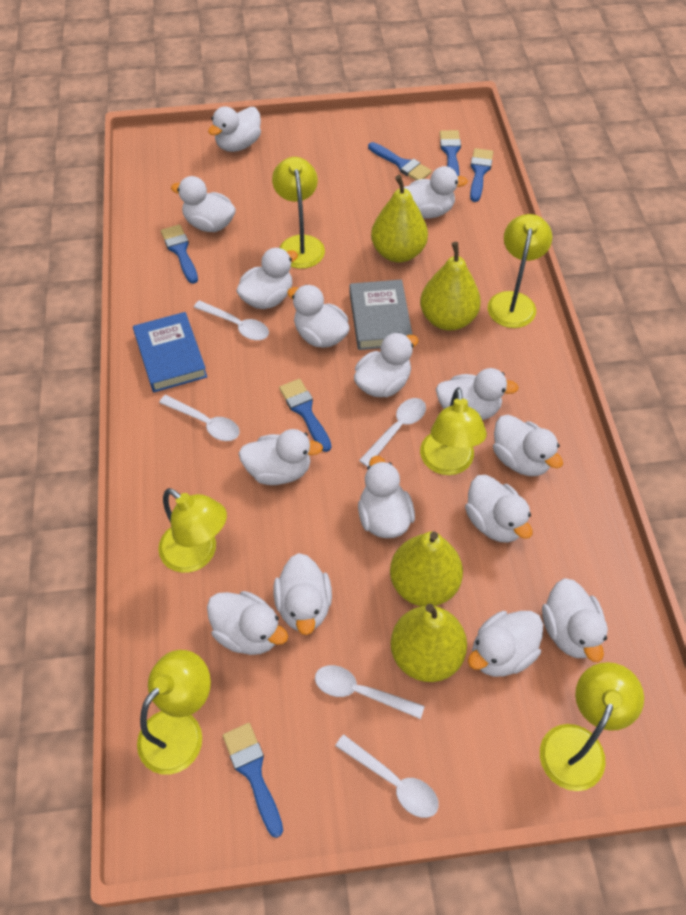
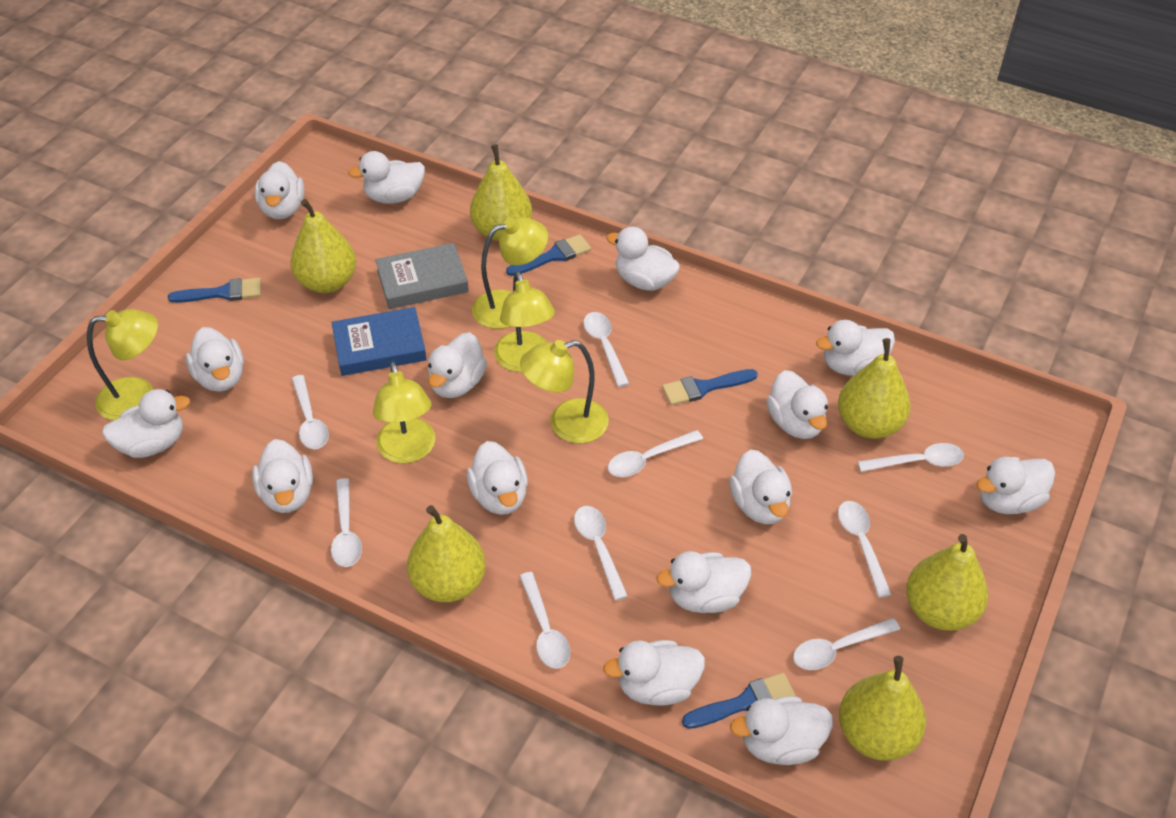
blue brush: [161,224,198,284] [223,723,283,838] [279,379,331,452] [368,142,432,180] [440,130,461,176] [470,148,493,202] = 6 -> [168,278,261,303] [506,234,591,276] [662,369,758,405] [682,673,796,729] = 4
white spoon: [159,395,240,441] [194,300,269,340] [315,665,424,719] [335,734,439,818] [359,398,426,467] = 5 -> [292,375,329,449] [331,478,362,567] [519,572,570,669] [574,506,628,601] [583,312,629,387] [608,430,703,477] [793,618,900,670] [838,501,892,598] [857,443,964,472] = 9
yellow lamp: [137,650,211,775] [158,488,227,573] [272,157,325,269] [420,387,487,475] [488,214,552,328] [540,662,644,791] = 6 -> [87,309,158,420] [373,361,435,463] [472,217,548,329] [494,271,555,372] [520,340,609,444] = 5
yellow pear: [371,175,428,262] [390,531,463,606] [391,604,467,682] [420,242,481,331] = 4 -> [290,199,356,293] [407,505,486,602] [470,144,532,241] [838,338,911,439] [839,656,926,761] [906,534,988,631] = 6

